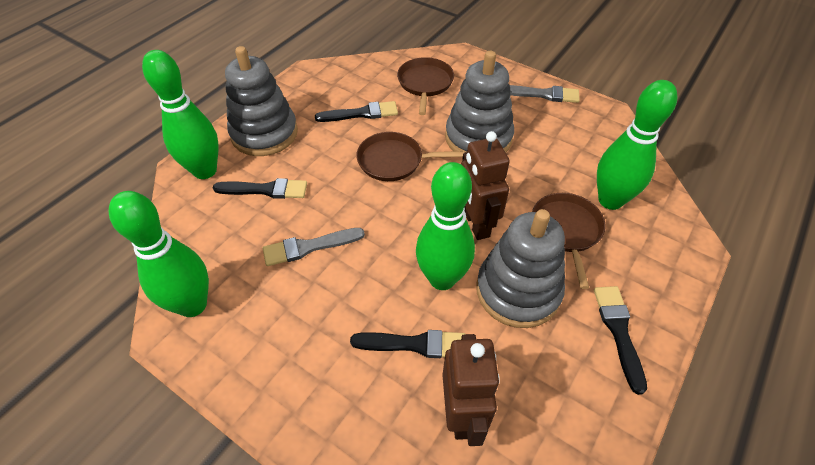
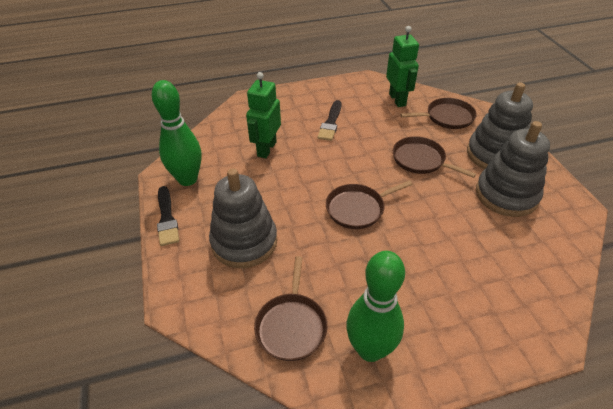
black brush: [213,178,307,199] [315,101,398,122] [350,330,465,358] [594,286,647,395] = 4 -> [157,186,179,246] [317,100,342,141] = 2
brown pan: [356,132,463,181] [397,57,454,115] [532,193,606,289] = 3 -> [254,256,327,361] [326,180,413,229] [393,136,476,178] [400,98,477,129] = 4
brown robot: [442,334,500,446] [461,131,510,240] = 2 -> none = 0
green bowling pin: [109,191,209,317] [142,50,219,179] [416,162,475,290] [597,80,677,210] = 4 -> [152,80,202,186] [346,251,405,362] = 2
green robot: none = 0 -> [246,72,281,158] [386,26,419,107] = 2
grey brush: [263,228,365,266] [510,85,580,103] = 2 -> none = 0

